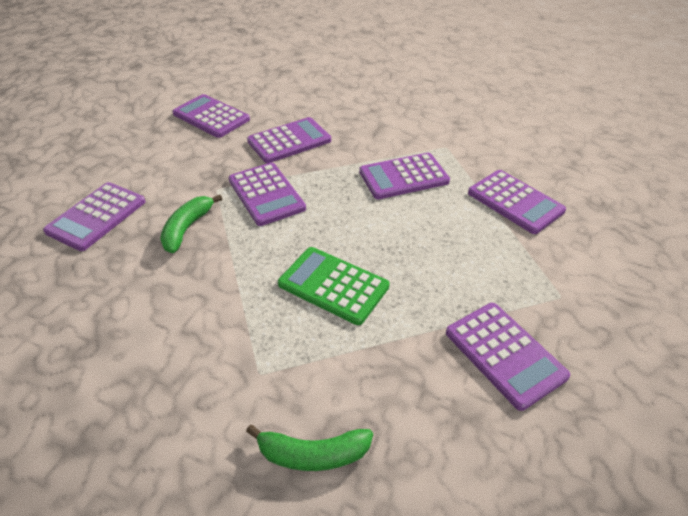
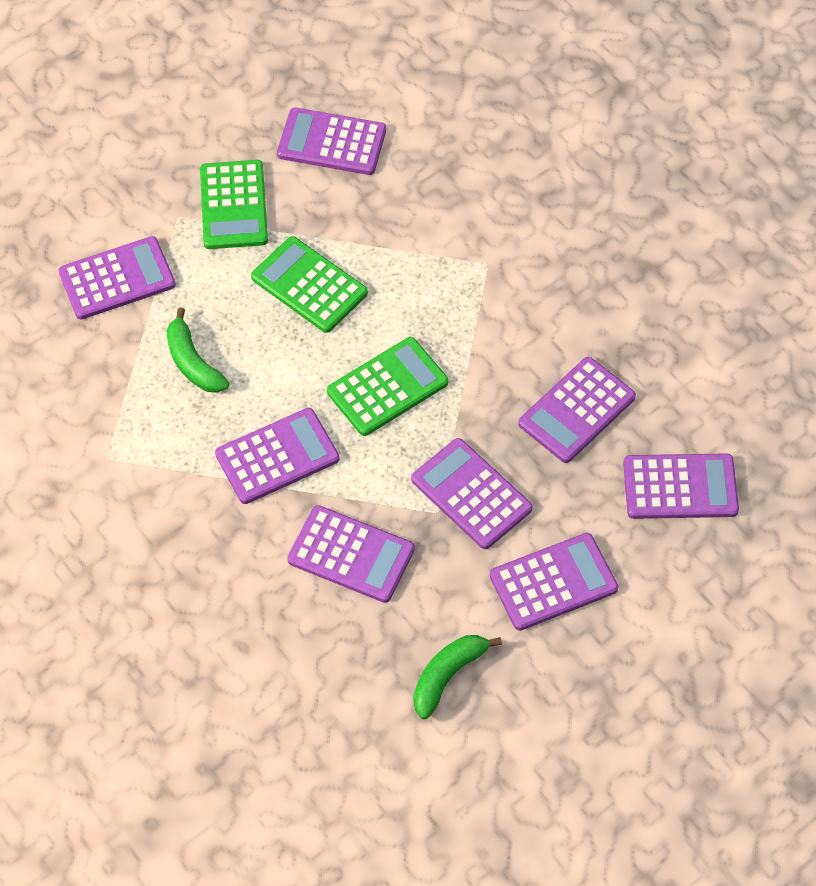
green calculator: [278,247,390,325] = 1 -> [200,160,268,249] [251,236,368,333] [327,337,448,436] = 3
purple calculator: [43,182,146,251] [173,94,250,138] [228,163,306,226] [247,117,331,163] [359,153,450,199] [446,303,570,411] [468,170,566,234] = 7 -> [59,236,176,320] [215,408,340,504] [277,107,386,175] [287,505,415,603] [411,438,533,549] [490,533,618,631] [518,357,636,463] [623,453,739,519] = 8

